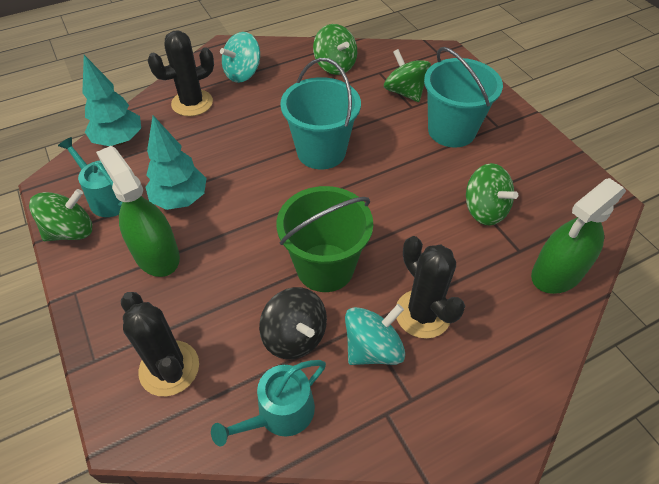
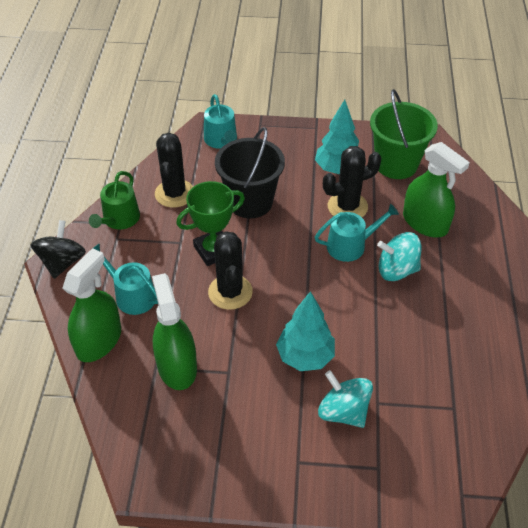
black bucket: none = 0 -> [215,127,285,218] = 1
green spinning top: [29,189,92,241] [313,24,357,75] [384,49,431,102] [466,163,518,226] = 4 -> none = 0
green spray bottle: [96,146,180,277] [531,178,626,294] = 2 -> [63,248,121,362] [152,273,197,390] [403,142,470,237] = 3
green trophy: none = 0 -> [176,181,245,266] = 1
green watering can: none = 0 -> [89,171,140,229] = 1
turquoise bucket: [280,58,361,169] [424,47,503,147] = 2 -> none = 0
turquoise watering can: [58,137,122,217] [211,360,326,446] = 2 -> [93,243,158,315] [204,94,237,149] [315,204,399,262] = 3

